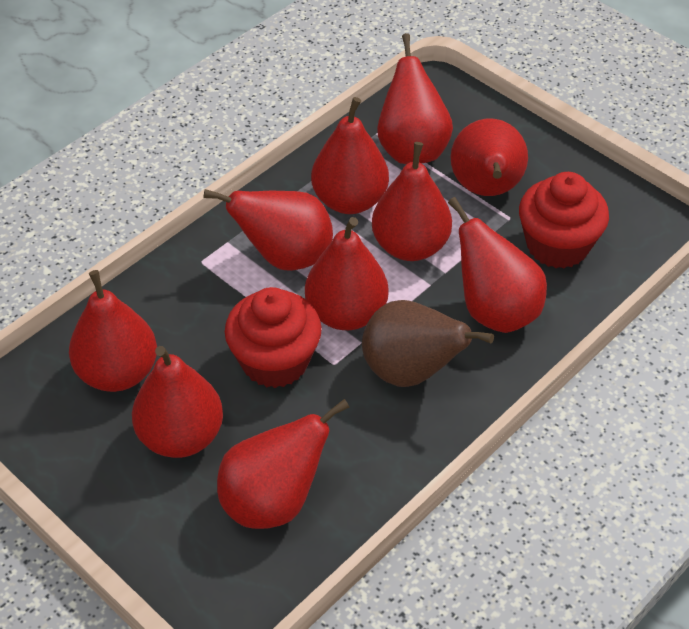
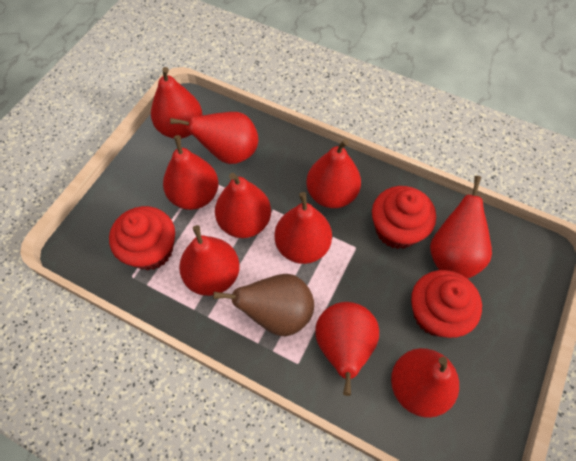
red cupcake: [225,287,322,388] [519,172,609,268] = 2 -> [109,206,175,270] [372,186,436,249] [411,270,482,338] = 3

